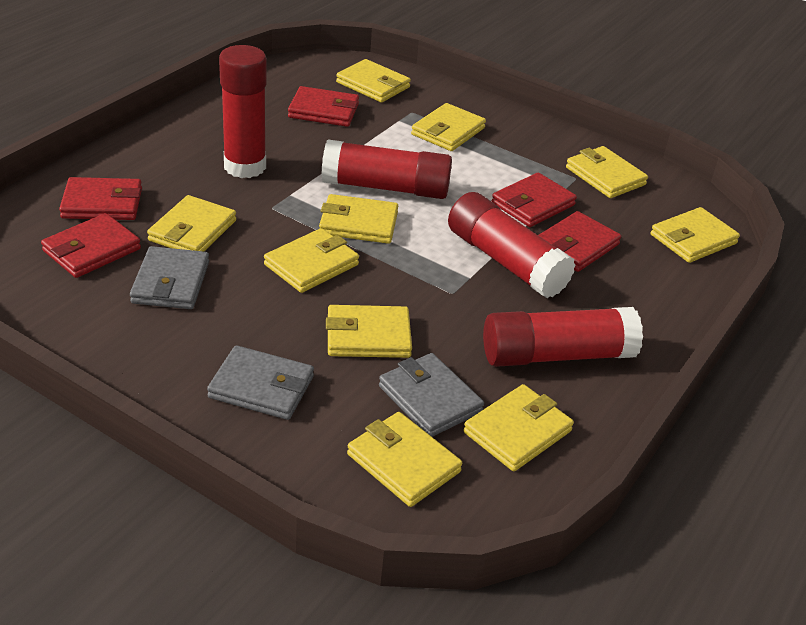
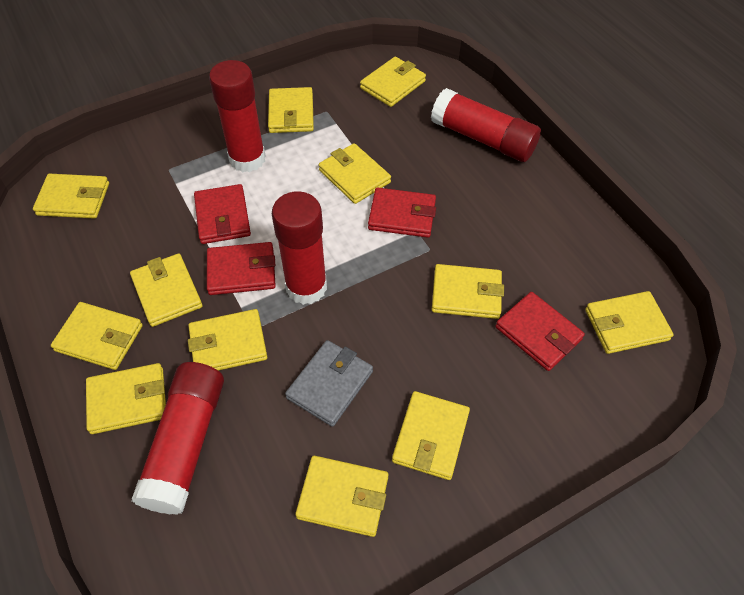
grey wallet: [130,246,209,309] [207,345,314,420] [379,353,484,437] = 3 -> [285,340,373,427] = 1
red wallet: [41,213,141,278] [59,177,142,220] [288,86,359,127] [492,173,577,227] [538,211,621,272] = 5 -> [194,184,251,244] [207,242,276,295] [368,188,436,238] [496,292,585,371] = 4
yellow wallet: [147,195,236,252] [264,228,359,293] [319,194,398,244] [326,305,412,358] [336,59,411,103] [347,412,462,507] [411,103,486,151] [463,384,574,471] [566,146,648,198] [651,207,740,263] = 10 -> [33,173,109,219] [51,302,143,370] [86,363,166,434] [130,253,203,327] [188,309,267,371] [268,87,314,133] [295,456,388,537] [319,143,391,204] [360,57,426,107] [392,391,470,480] [432,264,504,319] [585,291,674,354] = 12

